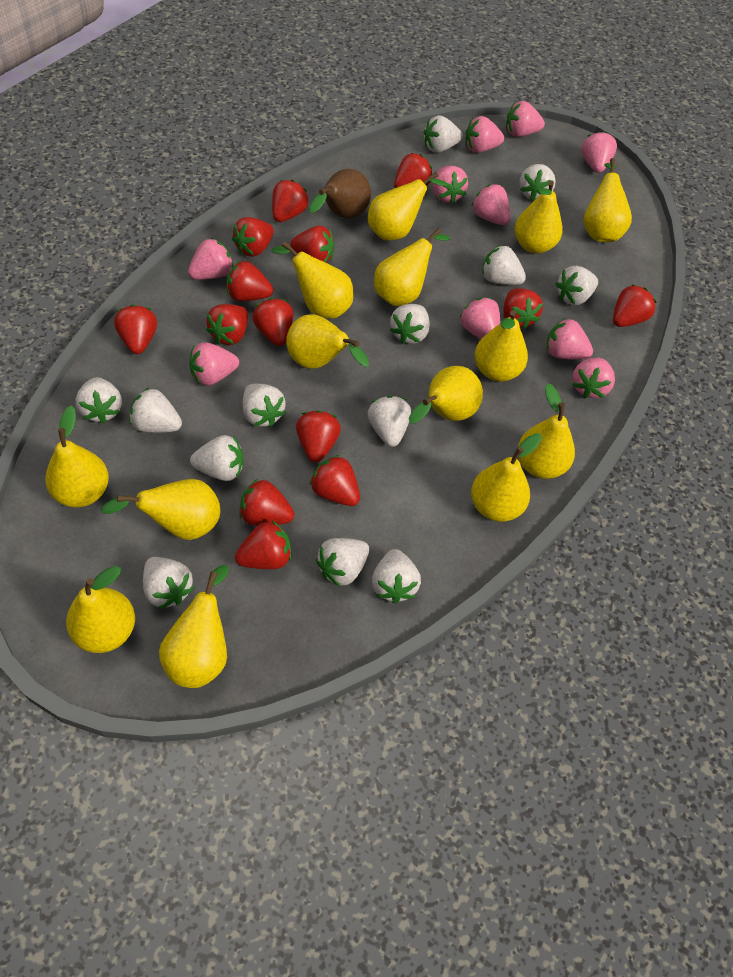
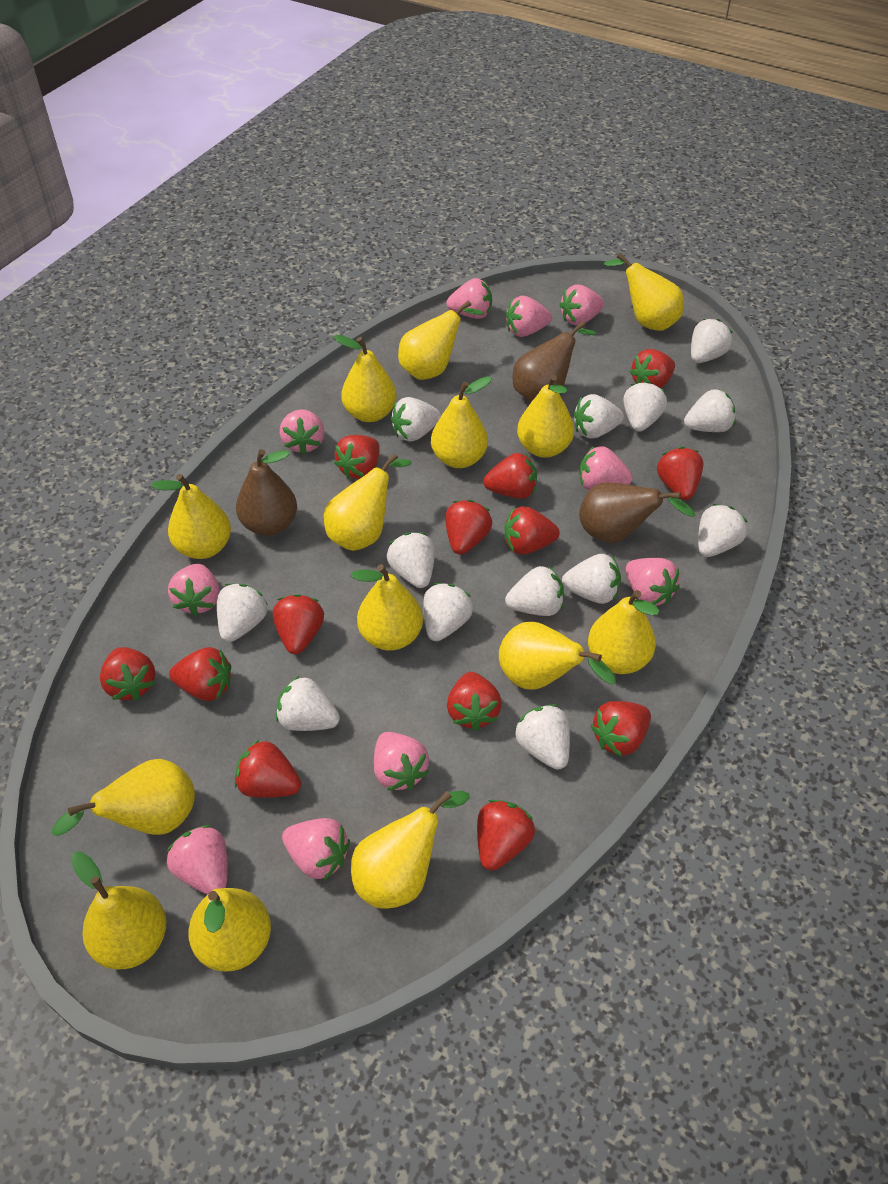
brown pear: [309,169,371,218] = 1 -> [236,449,297,536] [513,321,597,402] [579,482,696,543] = 3
red strawberry: [114,304,157,354] [206,304,248,345] [227,261,273,301] [232,217,274,257] [235,520,291,569] [239,479,294,526] [252,298,293,346] [272,180,309,222] [290,226,335,263] [296,410,341,462] [309,455,360,506] [394,153,432,188] [503,288,543,330] [613,284,657,327] = 14 -> [100,647,155,701] [169,647,231,701] [235,739,301,798] [273,594,324,654] [334,435,380,479] [445,500,492,555] [447,672,502,731] [477,800,535,871] [483,453,537,499] [505,507,560,555] [590,701,651,757] [629,349,675,388] [657,447,704,500] = 13

